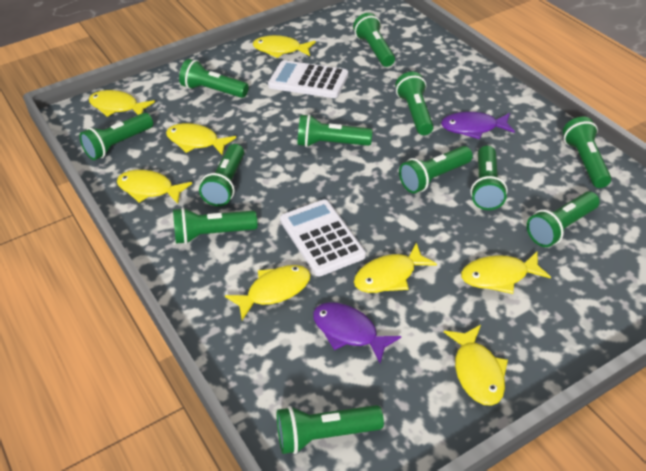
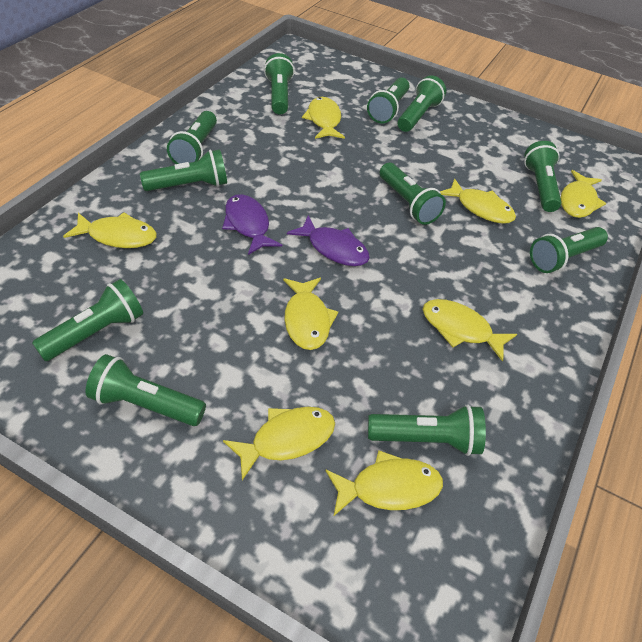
green flashlight: [79,113,153,160] [173,207,257,244] [179,59,249,98] [199,144,244,206] [277,405,384,454] [298,114,372,147] [353,13,395,67] [395,72,434,135] [399,146,473,193] [470,146,508,210] [527,191,600,247] [562,117,611,188] = 12 -> [32,279,143,361] [85,354,206,426] [140,149,227,191] [167,111,217,164] [264,53,295,115] [367,77,410,124] [368,404,486,456] [380,163,446,225] [398,76,446,132] [524,141,561,212] [530,227,608,273] = 11
white calculator: [268,60,348,98] [280,199,366,276] = 2 -> none = 0

